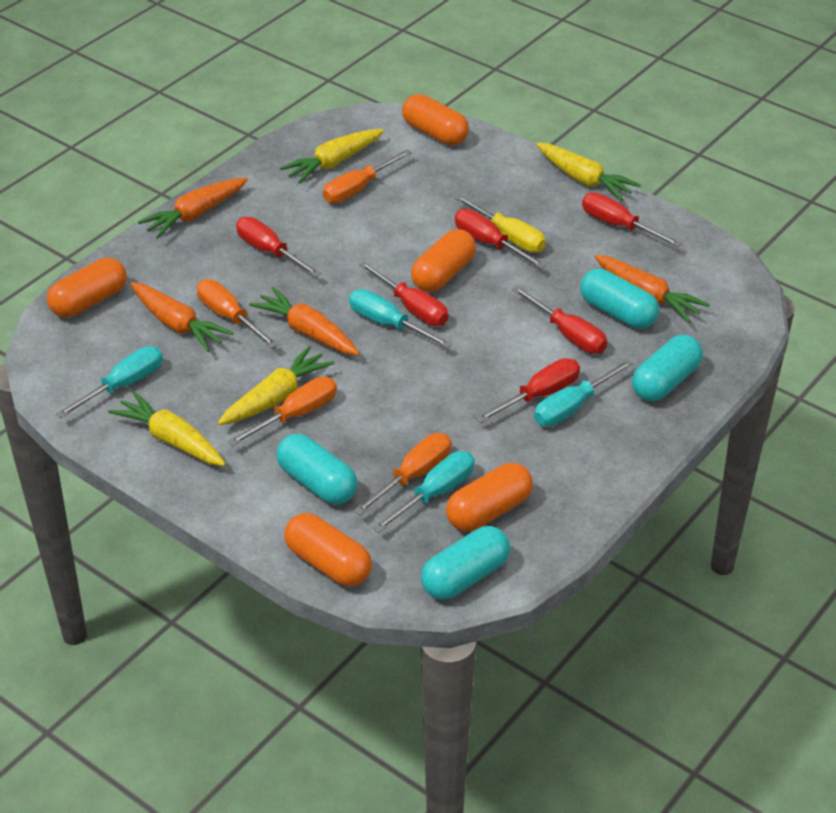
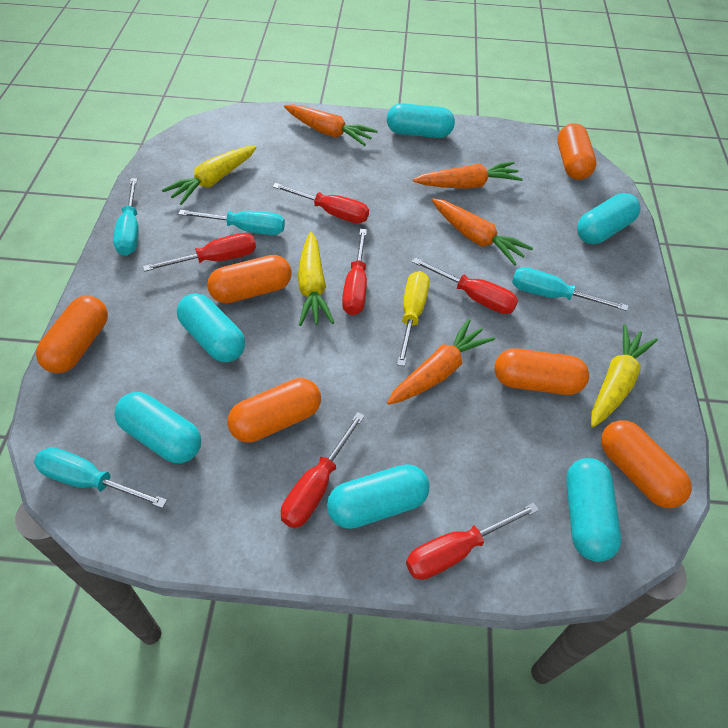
orange capsule: [47,258,127,317] [284,513,372,586] [402,94,469,145] [411,229,476,292] [446,463,533,531] = 5 -> [36,296,108,373] [207,255,292,303] [227,378,321,443] [494,348,589,395] [557,123,596,180] [601,420,692,508] = 6
orange screwdriver: [197,279,278,348] [228,377,337,446] [323,150,412,203] [354,433,451,515] = 4 -> none = 0
turquoise capsule: [277,434,357,504] [421,526,510,600] [580,269,659,329] [632,335,703,401] = 4 -> [114,392,201,463] [177,293,245,362] [327,464,430,529] [387,103,455,138] [566,458,621,562] [577,193,641,244] = 6
yellow carrot: [108,391,226,466] [218,346,335,425] [280,129,384,184] [536,143,641,201] = 4 -> [162,146,257,205] [298,232,334,326] [591,324,658,427] = 3

